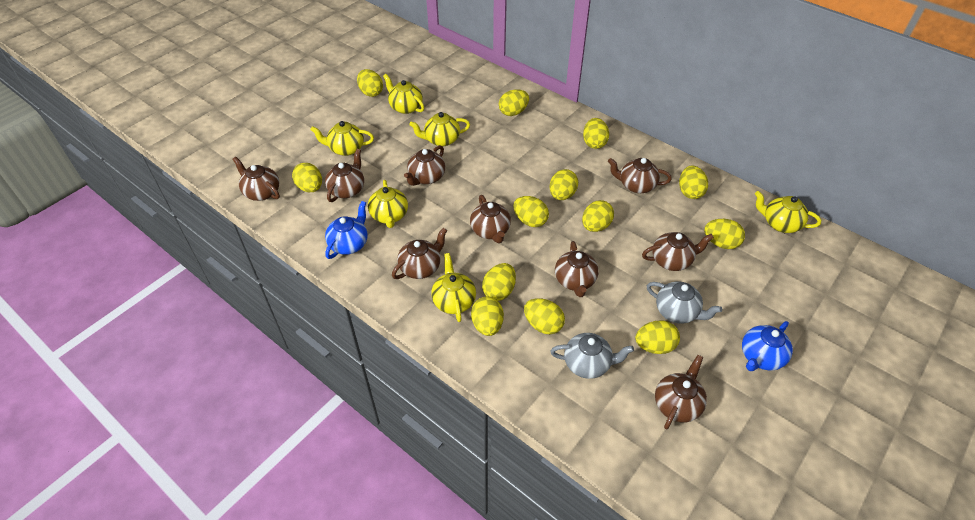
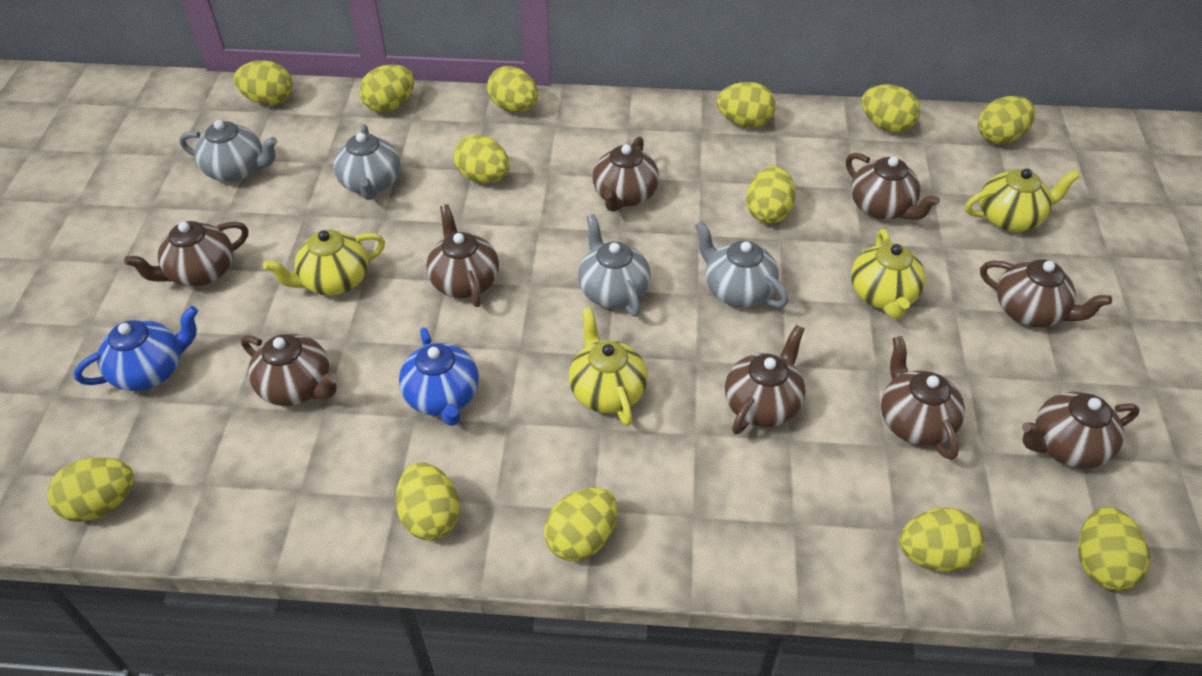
grey teapot: [550,333,634,379] [647,281,722,324] = 2 -> [180,120,277,182] [333,124,401,200] [578,214,651,317] [695,221,788,308] = 4
yellow teapot: [310,121,374,156] [368,180,408,228] [383,74,424,114] [409,112,470,146] [431,253,476,322] [755,191,821,233] = 6 -> [263,230,385,296] [569,308,648,426] [851,229,926,319] [965,169,1080,232] = 4

